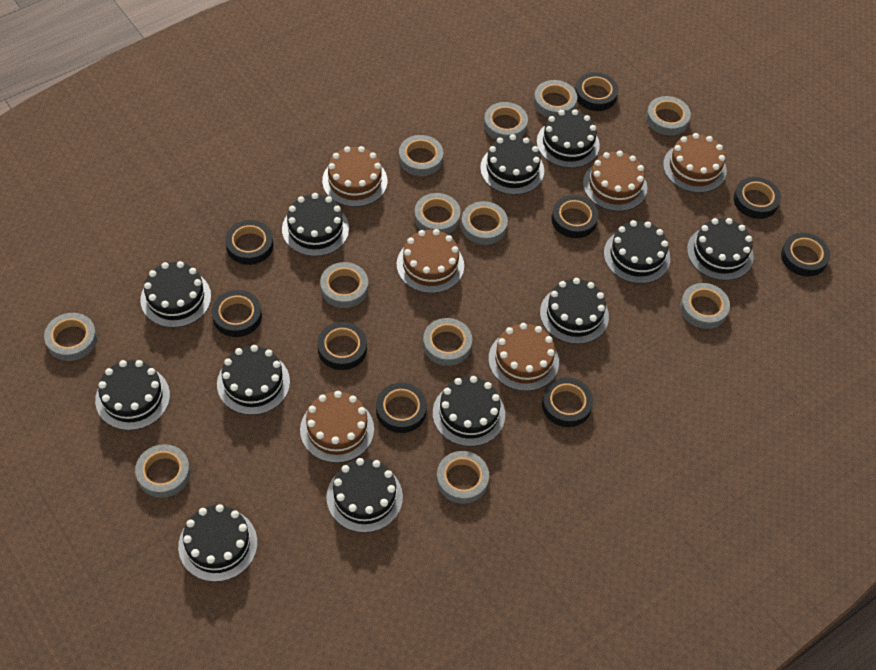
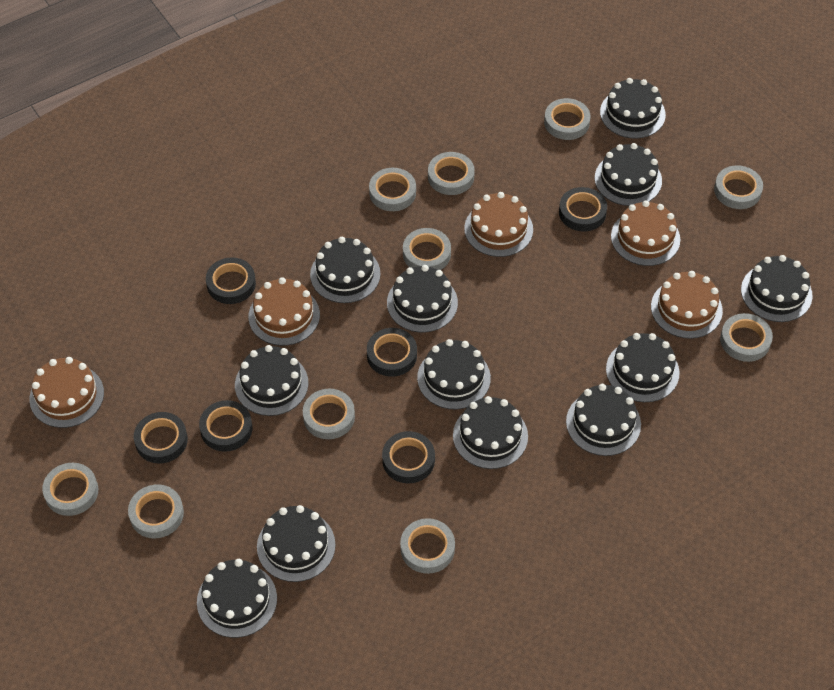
black tape: [212,290,262,337] [225,220,273,265] [317,322,367,370] [376,383,427,433] [542,377,593,427] [551,195,598,238] [575,72,619,111] [734,177,781,219] [781,233,830,276] = 9 -> [134,412,188,463] [199,400,252,452] [206,258,256,304] [367,328,417,377] [382,431,435,483] [559,187,607,231] = 6
brown cake: [300,391,374,463] [322,146,387,207] [397,229,464,293] [488,323,559,391] [583,151,647,211] [663,133,727,193] = 6 -> [29,357,104,428] [248,277,320,346] [464,192,533,257] [611,200,680,266] [651,271,723,339] = 5
grey tape: [44,313,97,361] [135,444,190,498] [320,262,368,308] [399,135,443,176] [414,193,460,234] [423,318,472,366] [436,451,489,504] [461,201,508,245] [484,102,528,140] [534,80,577,118] [646,96,691,135] [680,283,730,329] = 12 -> [42,463,98,516] [128,484,184,538] [303,389,355,439] [369,168,416,211] [400,518,455,574] [403,228,451,270] [428,152,475,195] [544,98,590,140] [714,165,763,209] [720,313,773,362] = 10

